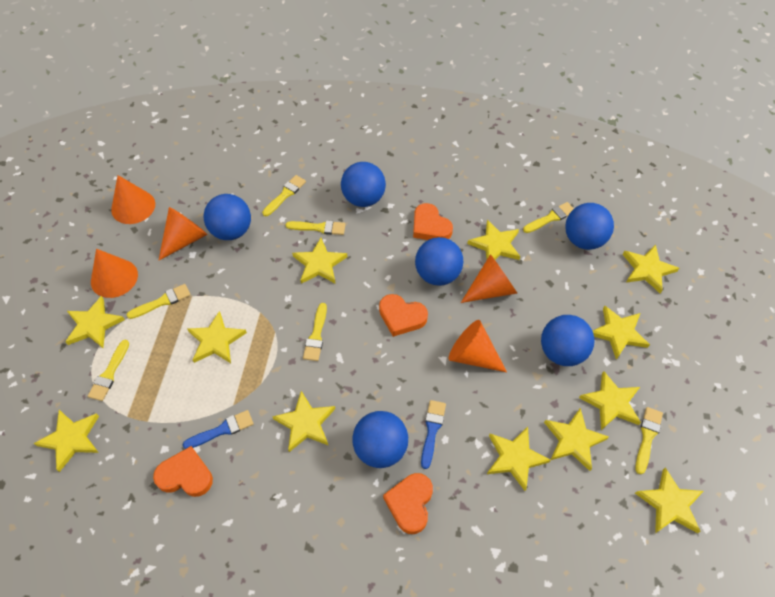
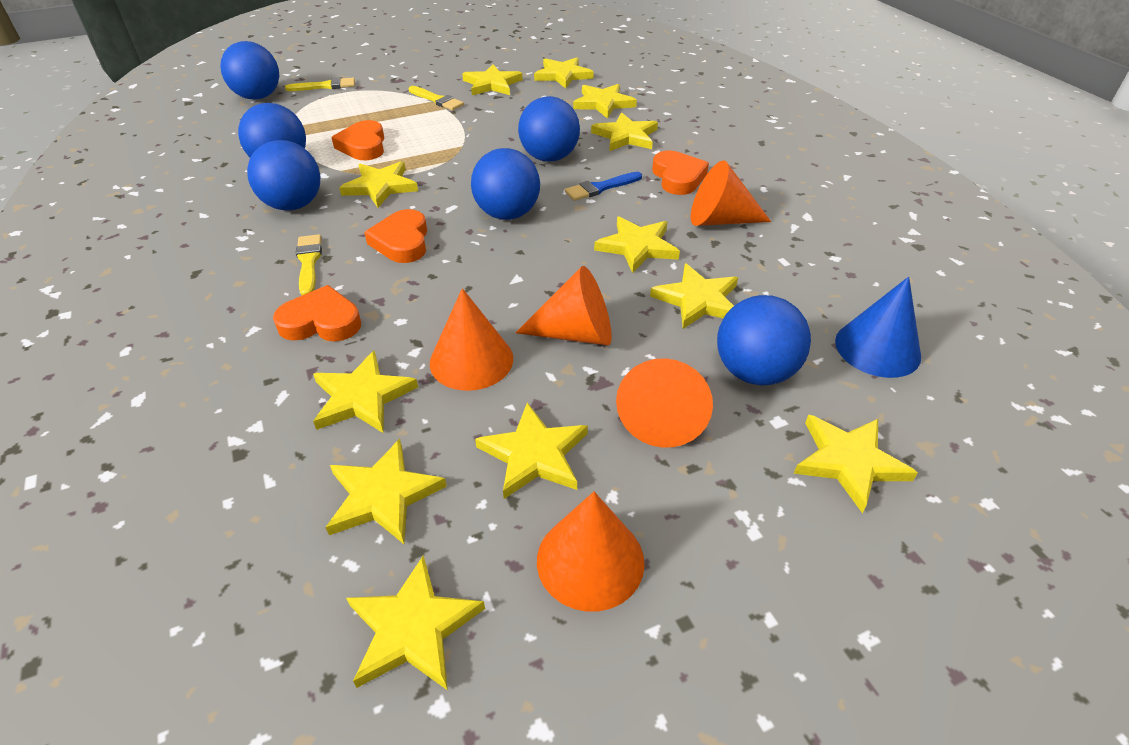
blue brush: [182,410,254,449] [421,400,446,469] = 2 -> [565,172,642,201] = 1
blue cone: none = 0 -> [835,277,921,378] = 1
yellow brush: [88,340,129,401] [127,284,191,319] [262,175,306,216] [286,220,346,235] [303,303,327,361] [523,202,574,233] [635,407,663,474] = 7 -> [285,77,355,91] [296,234,322,295] [409,86,464,111] = 3

